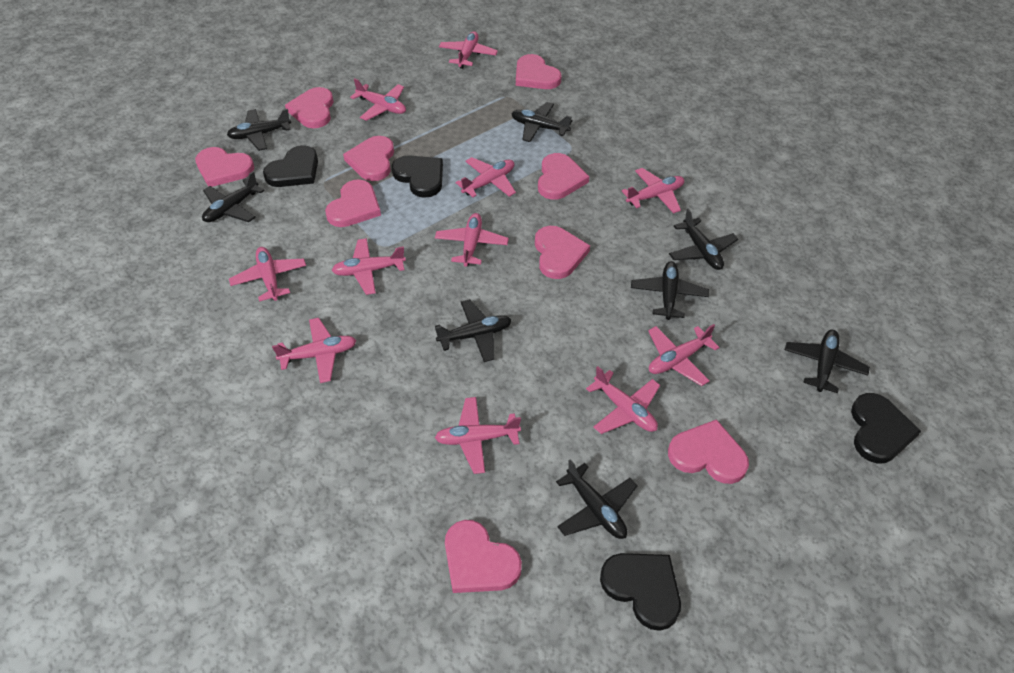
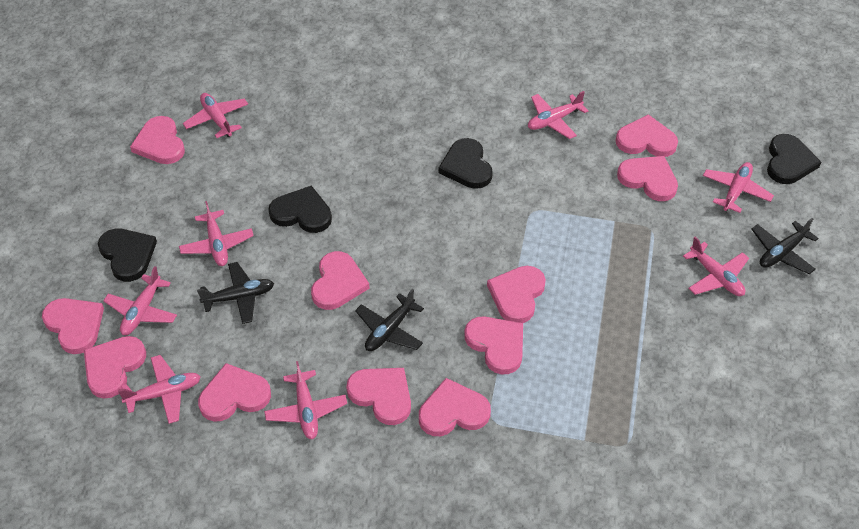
black plane: [202,171,264,222] [227,109,291,151] [435,299,511,362] [511,102,572,142] [556,459,637,539] [631,261,709,320] [669,208,738,270] [785,330,870,393] = 8 -> [197,262,274,324] [355,289,424,351] [751,218,819,274] = 3
pink heart: [195,147,254,187] [285,87,334,128] [325,179,381,227] [343,136,394,181] [445,520,522,593] [516,54,562,89] [535,226,590,279] [538,153,589,200] [668,419,749,484] = 9 -> [42,298,104,354] [84,336,146,399] [130,116,185,164] [198,363,271,422] [311,251,370,310] [346,368,411,425] [419,378,491,436] [464,316,523,375] [487,266,546,323] [615,114,678,157] [617,156,678,201] = 11
pink plane: [229,247,306,302] [272,318,357,383] [332,238,406,295] [350,78,406,121] [435,213,509,267] [435,397,521,474] [439,31,498,69] [456,157,516,197] [586,366,660,434] [622,168,684,214] [648,324,720,386] = 11 -> [103,266,177,335] [118,355,201,424] [179,201,254,266] [183,93,248,138] [264,361,347,439] [528,91,588,139] [683,237,749,296] [703,162,774,213] = 8

